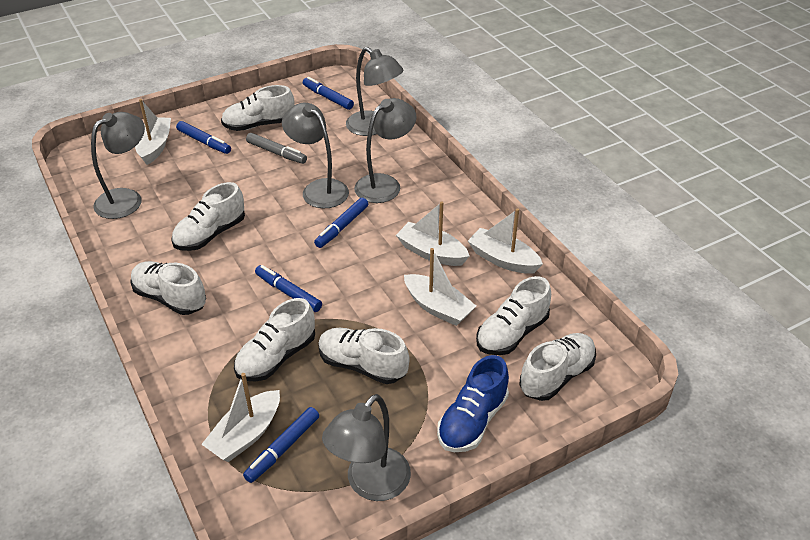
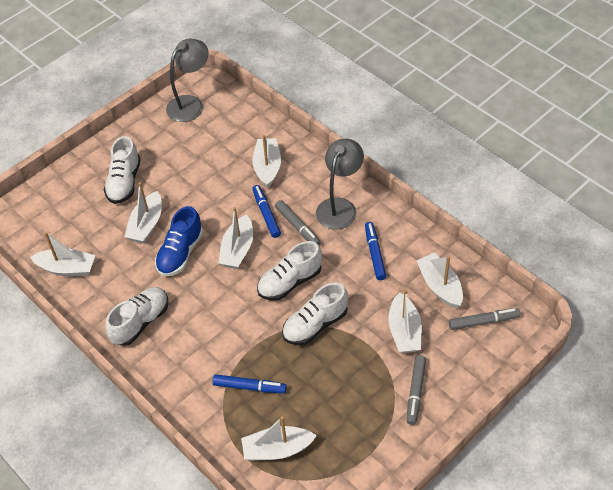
blue marker: [176,121,231,154] [243,407,319,483] [255,265,322,312] [303,77,354,110] [314,198,368,248] = 5 -> [212,374,287,393] [252,185,281,238] [365,222,386,280] = 3
grey lamp: [91,112,145,219] [282,103,349,208] [322,394,411,501] [346,47,404,136] [354,98,417,203] = 5 -> [166,39,209,122] [316,139,364,230] = 2
grey marker: [246,133,307,164] = 1 -> [275,200,321,246] [407,355,426,425] [449,308,520,330] = 3
white boat: [135,99,171,165] [201,373,280,462] [396,201,469,266] [404,248,476,326] [468,208,543,274] = 5 -> [30,232,95,276] [125,182,162,243] [218,207,253,269] [241,416,317,461] [252,135,281,188] [388,289,422,353] [417,253,463,308] = 7
white shoe: [130,261,206,315] [171,182,245,251] [221,85,295,131] [234,298,315,382] [318,328,410,384] [476,276,551,355] [519,333,596,401] = 7 -> [104,136,141,204] [105,287,168,346] [257,241,322,301] [282,282,348,345] = 4

